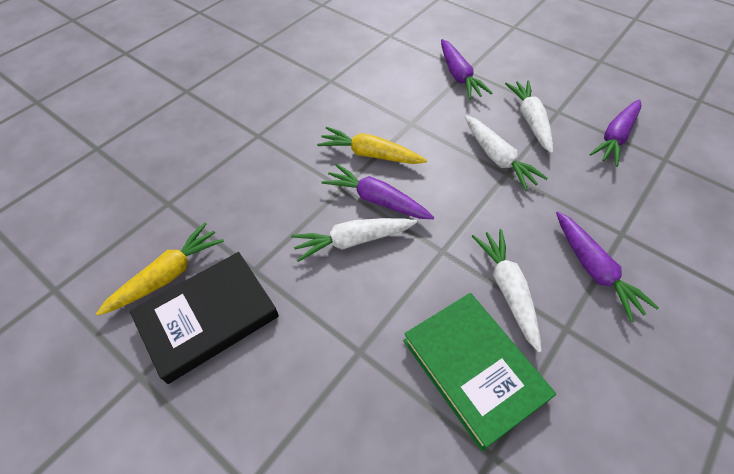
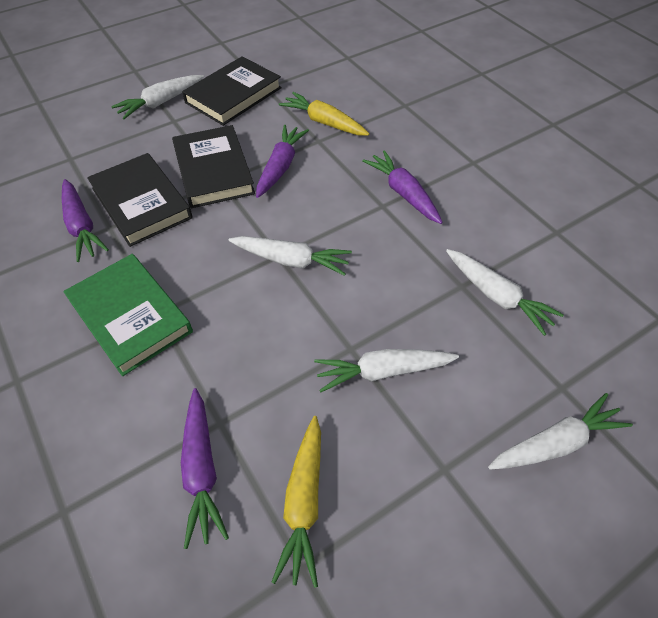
black book: [130,252,279,384] = 1 -> [87,153,193,247] [172,125,255,208] [182,56,282,126] = 3
white carrot: [291,218,417,262] [465,115,548,191] [472,229,542,353] [505,80,553,153] = 4 -> [111,75,204,119] [229,236,352,276] [314,349,459,392] [446,249,564,336] [488,393,633,469] = 5

